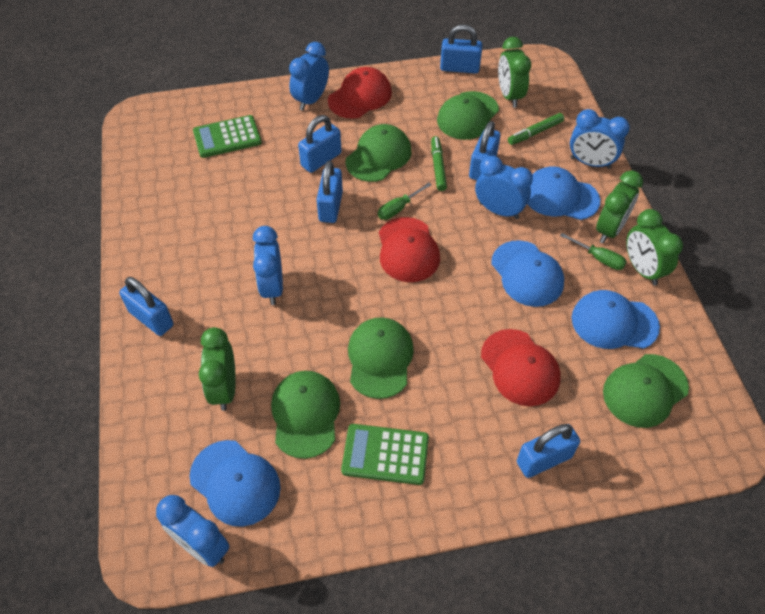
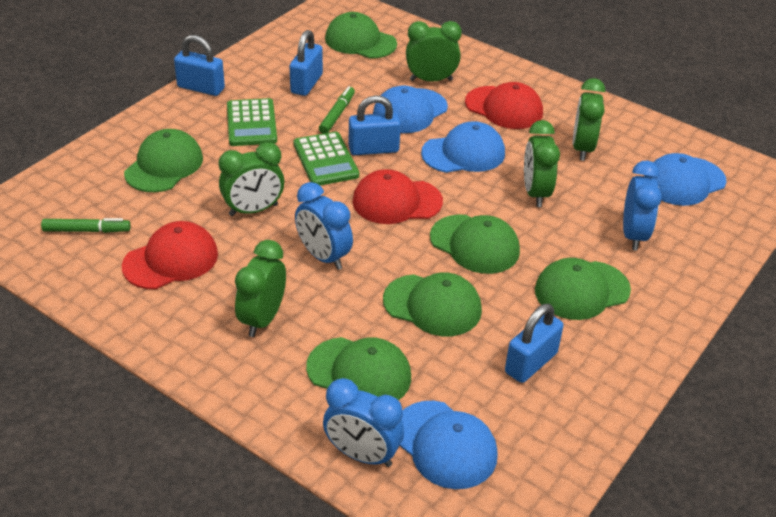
blue clock: [156,495,230,567] [253,226,283,305] [289,42,329,110] [475,156,533,219] [570,109,630,169] = 5 -> [295,182,353,270] [323,378,404,467] [623,160,662,251] = 3
blue padlock: [119,277,174,336] [298,115,342,173] [316,161,343,223] [440,24,482,74] [469,121,501,180] [517,424,580,478] = 6 -> [174,35,225,96] [290,30,323,96] [349,95,401,155] [505,304,563,383] = 4
green cap: [271,371,340,459] [346,124,411,182] [348,317,414,399] [437,91,499,140] [603,354,689,428] = 5 -> [124,129,203,192] [306,337,411,400] [325,12,397,59] [383,272,482,336] [430,214,520,274] [535,258,631,320] = 6
green clock: [199,327,236,411] [498,37,531,107] [596,170,643,243] [626,209,683,286] = 4 -> [219,142,284,216] [235,240,286,337] [406,21,462,82] [524,120,560,207] [573,78,605,161] = 5
green screwdriver: [378,183,432,220] [560,233,627,270] = 2 -> none = 0

